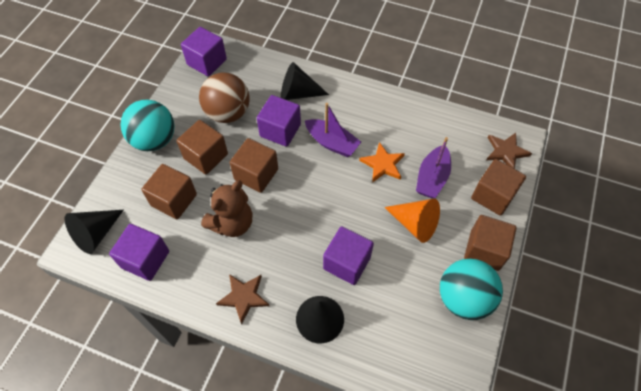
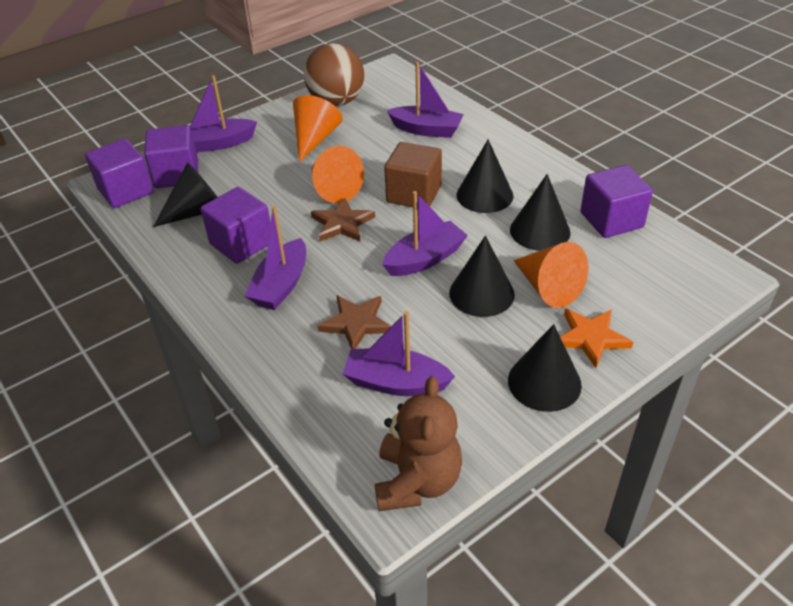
black cone: [64,210,124,254] [281,62,329,100] [296,296,344,343] = 3 -> [153,162,217,227] [449,236,515,317] [456,139,513,213] [508,324,582,412] [510,174,570,251] = 5
brown cube: [141,164,197,219] [176,120,228,174] [230,138,278,193] [464,215,516,271] [471,159,526,216] = 5 -> [384,142,442,207] = 1
orange cone: [384,199,440,243] = 1 -> [293,95,343,162] [311,145,364,203] [513,242,588,308] = 3
purple boat: [305,103,361,157] [416,137,451,198] = 2 -> [190,75,257,152] [245,206,306,310] [343,311,455,396] [382,191,468,276] [387,62,464,138] = 5
turquoise ball: [120,100,175,151] [440,259,503,320] = 2 -> none = 0

